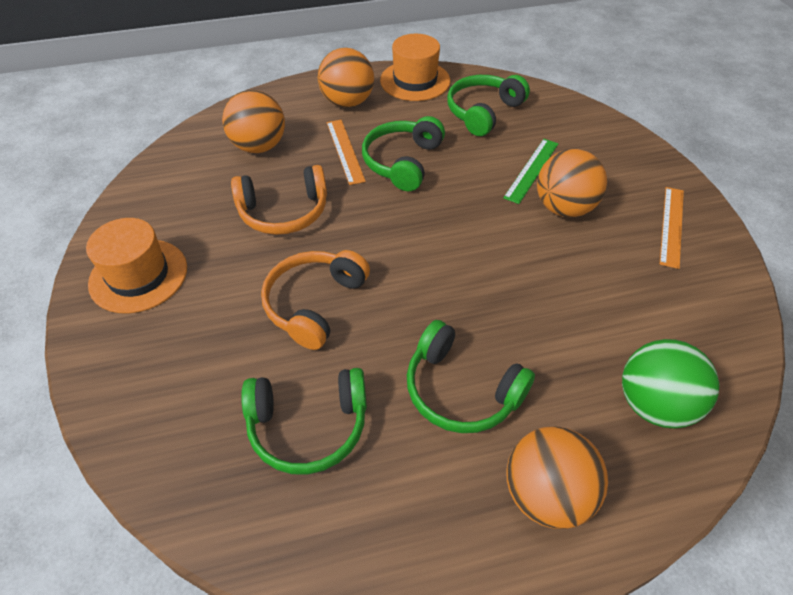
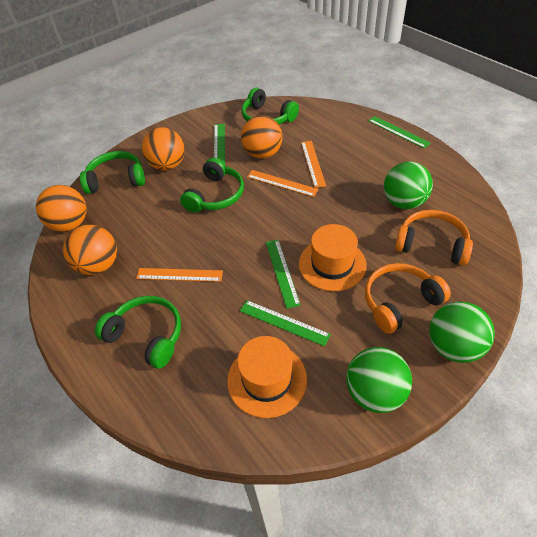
green ball: [622,339,719,429] = 1 -> [346,347,412,413] [384,162,433,209] [429,302,495,363] = 3
green ruler: [503,139,558,204] = 1 -> [214,124,225,164] [240,300,331,346] [266,240,301,309] [368,116,431,148] = 4
orange ruler: [327,120,366,185] [660,187,684,269] = 2 -> [136,268,223,282] [247,170,319,197] [301,141,326,188] = 3

